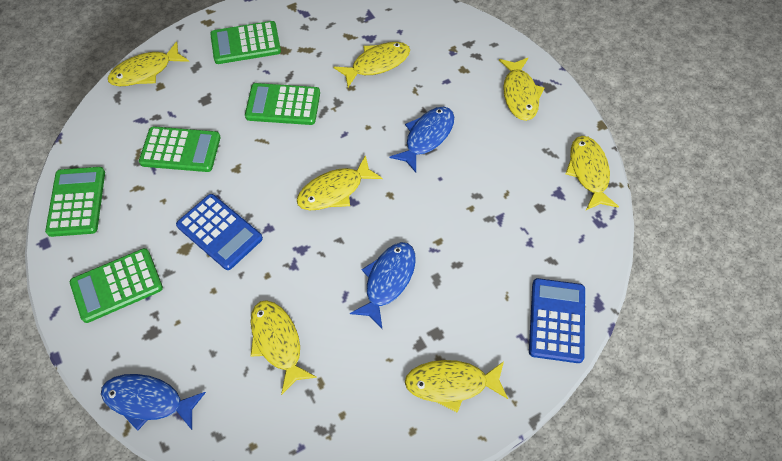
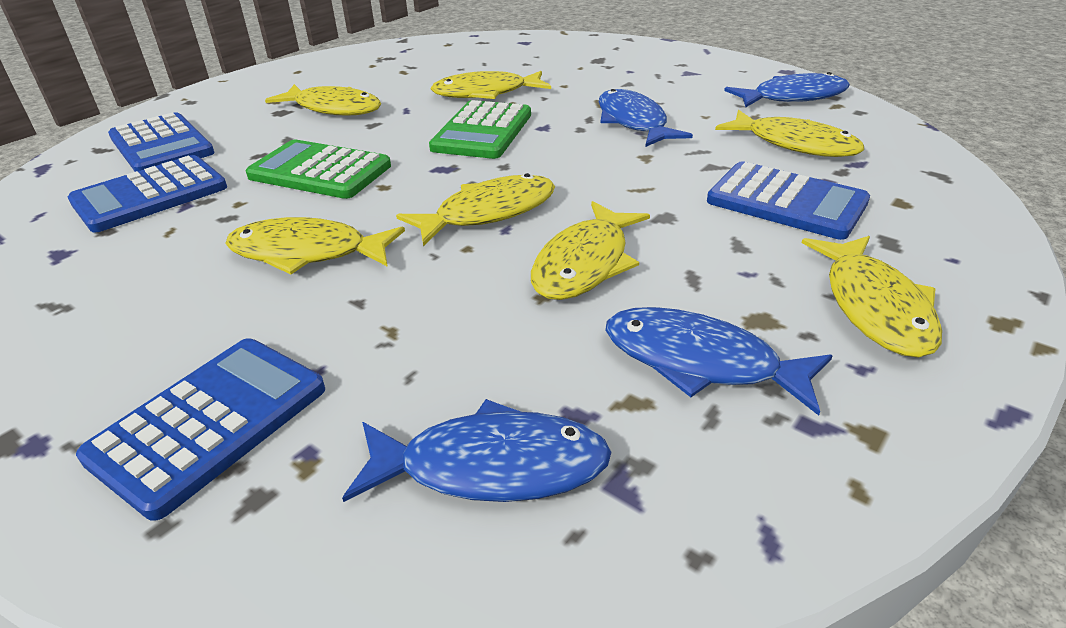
blue calculator: [176,194,263,270] [529,278,585,363] = 2 -> [68,155,227,232] [76,338,325,521] [108,112,215,172] [707,161,870,240] = 4
blue fish: [101,374,206,431] [350,242,416,328] [389,107,454,173] = 3 -> [342,399,611,502] [599,89,693,147] [605,307,833,416] [724,72,850,107] = 4
green calculator: [45,167,105,237] [70,248,163,323] [139,126,221,172] [210,21,281,64] [245,83,320,125] = 5 -> [246,140,391,199] [429,100,531,159] = 2

